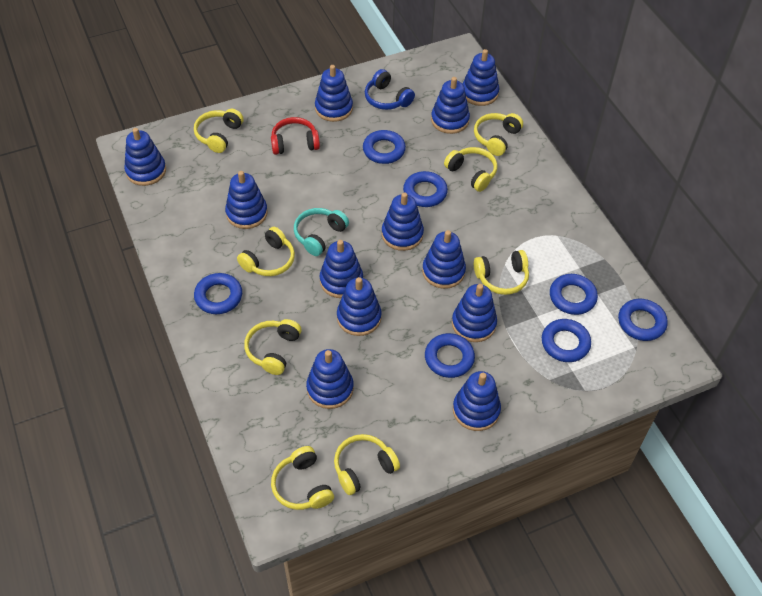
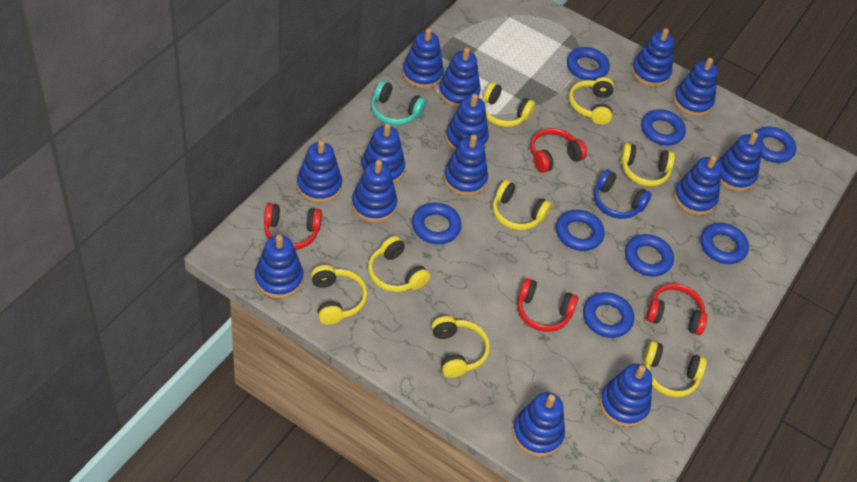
blue ring: [194,273,242,314] [363,130,406,164] [403,171,448,207] [425,333,475,378] [542,319,591,362] [550,274,598,315] [618,299,668,341] = 7 -> [412,202,462,244] [556,210,605,251] [567,47,610,81] [583,292,634,338] [625,234,674,277] [641,109,686,146] [700,223,749,264] [755,126,796,163] = 8
blue stacking toy: [124,128,166,186] [225,171,268,229] [306,349,354,409] [315,65,353,122] [319,240,363,298] [337,277,382,336] [382,192,424,251] [422,230,466,289] [431,77,470,134] [452,284,497,342] [453,371,501,431] [462,49,499,106] = 12 -> [255,235,304,298] [297,140,342,203] [352,160,397,222] [361,123,405,183] [402,28,444,88] [439,47,481,108] [444,134,488,196] [445,94,489,151] [512,392,565,457] [599,364,652,427] [631,28,674,87] [673,58,718,116] [674,155,722,215] [718,132,763,191] = 14
red headphones: [271,117,320,155] = 1 -> [264,203,322,250] [517,278,578,332] [530,128,587,173] [646,283,707,335] = 4

